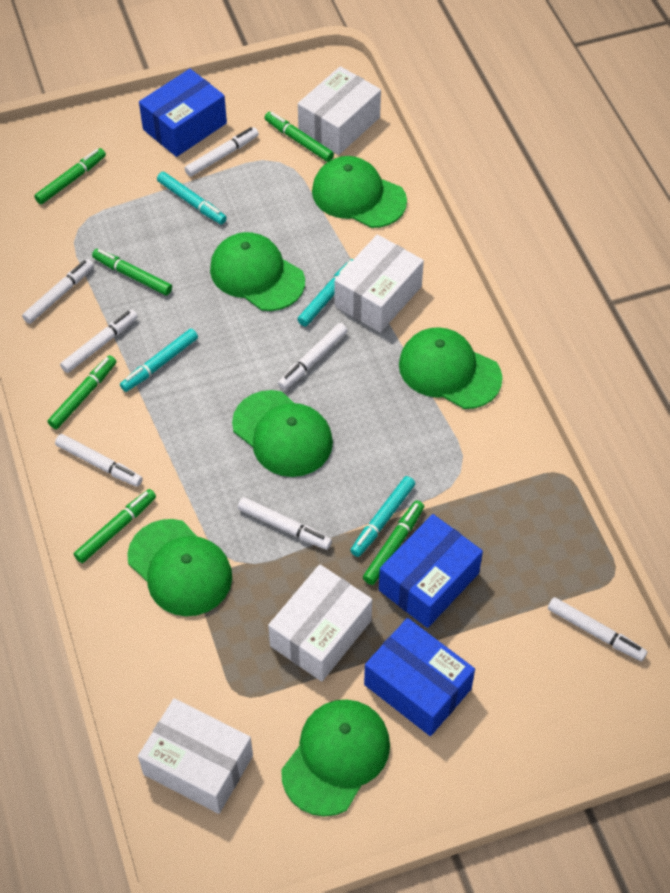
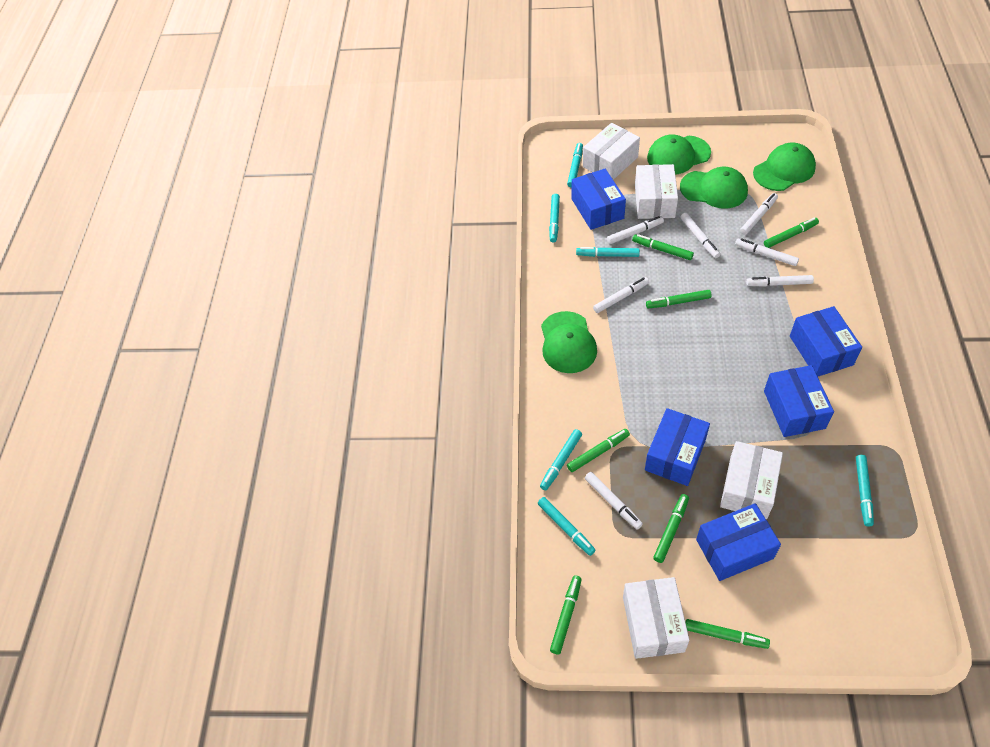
blue box: [139,69,227,157] [364,618,475,736] [379,514,483,628] = 3 -> [571,169,626,230] [645,408,710,486] [696,503,781,581] [764,365,834,437] [790,306,862,376] = 5
green cap: [127,519,232,616] [210,232,305,311] [232,390,333,477] [281,699,390,816] [312,156,407,228] [399,327,503,409] = 6 -> [541,311,597,373] [647,134,711,175] [680,167,748,209] [753,143,816,191] = 4
green marker: [34,148,106,204] [48,355,116,429] [74,489,156,563] [92,249,172,295] [265,112,334,162] [363,500,424,585] = 6 -> [550,575,582,655] [567,429,630,472] [632,234,694,260] [646,290,712,308] [653,494,689,563] [685,619,770,649] [764,218,819,248] = 7
turquoise marker: [120,329,198,392] [157,172,227,224] [297,259,353,327] [350,476,415,557] = 4 -> [538,497,595,556] [540,429,582,490] [549,194,560,243] [567,143,583,188] [576,247,640,257] [856,455,874,527] = 6

